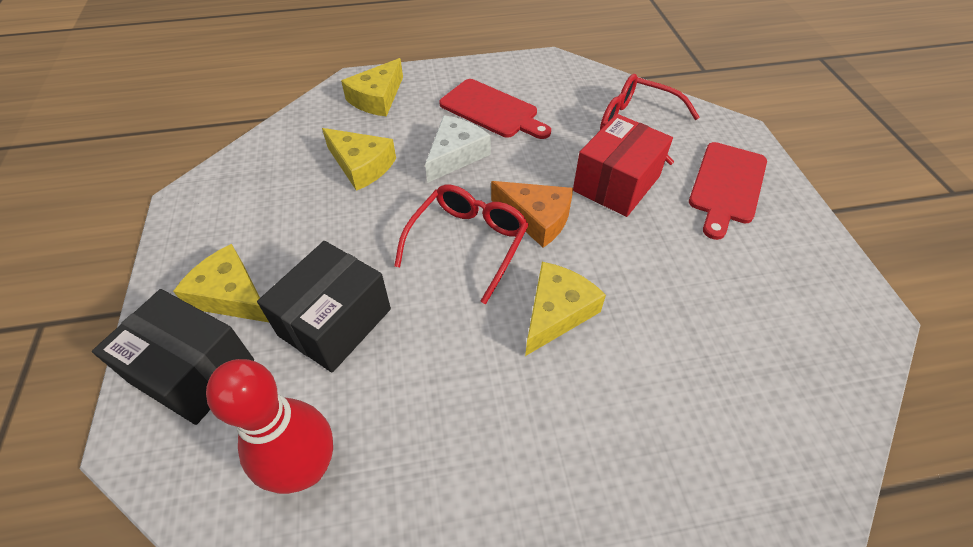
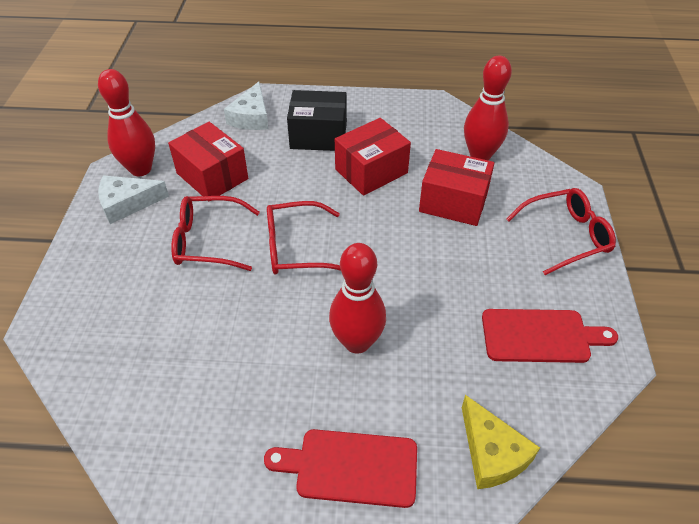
black box: [92,289,254,425] [257,241,391,372] = 2 -> [287,90,347,151] = 1
orange cheese: [491,181,573,248] = 1 -> none = 0
red bowling pin: [206,359,333,494] = 1 -> [98,69,155,176] [329,243,386,354] [464,56,512,160] = 3
red box: [573,114,673,217] = 1 -> [168,122,248,196] [335,118,411,196] [419,149,494,226] = 3
red glasses: [394,185,529,304] [600,74,700,165] = 2 -> [171,196,260,271] [267,201,341,275] [506,188,616,275] = 3
white cheese: [425,115,491,183] = 1 -> [98,175,169,224] [224,82,268,130] = 2
yellow cheese: [173,244,269,322] [322,128,396,191] [341,58,403,117] [525,262,606,356] = 4 -> [462,395,540,489] = 1

